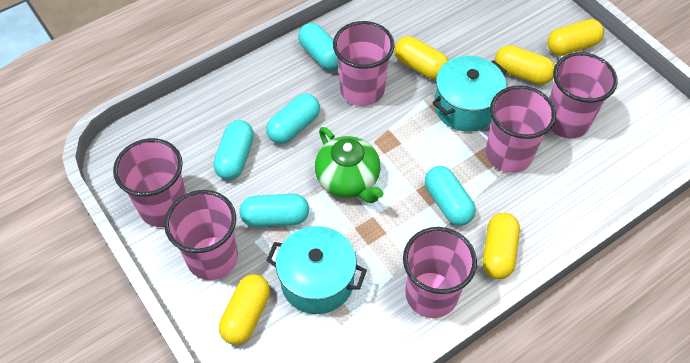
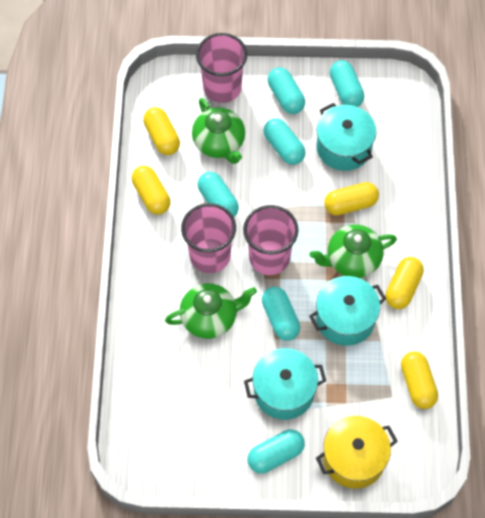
green teapot: [315,127,384,203] = 1 -> [165,283,257,339] [192,98,245,164] [310,225,397,278] = 3
pink cup: [113,138,186,227] [164,190,238,280] [333,21,395,106] [403,227,477,318] [486,85,556,173] [549,52,618,138] = 6 -> [181,203,236,273] [196,33,247,103] [243,205,299,275] = 3
turquoise capsule: [213,120,254,180] [239,194,309,227] [266,94,320,144] [298,23,339,71] [425,166,476,226] = 5 -> [198,172,239,217] [247,429,305,473] [262,287,300,341] [264,119,306,165] [268,67,305,114] [330,60,364,107] = 6
turquoise pot: [266,226,367,314] [432,56,507,132] = 2 -> [244,348,326,420] [309,276,386,346] [316,103,376,171] = 3
yellow pot: none = 0 -> [316,416,397,489] = 1

